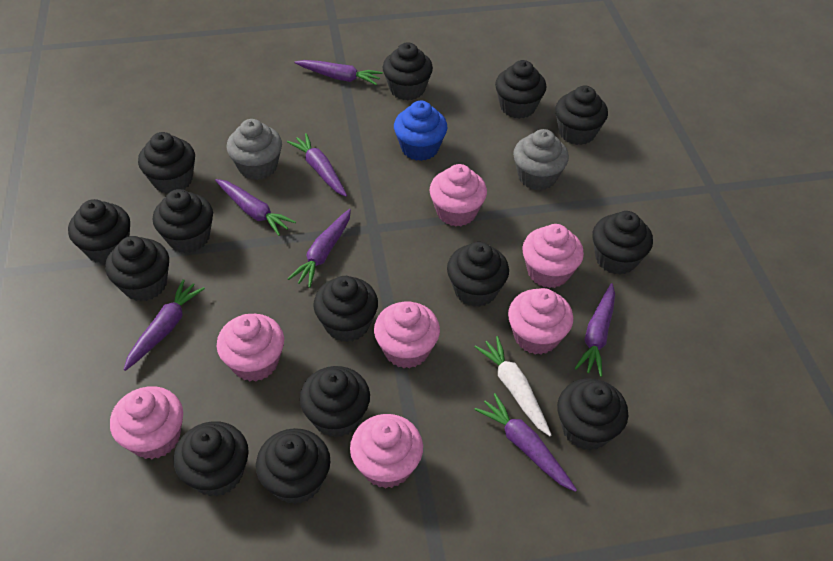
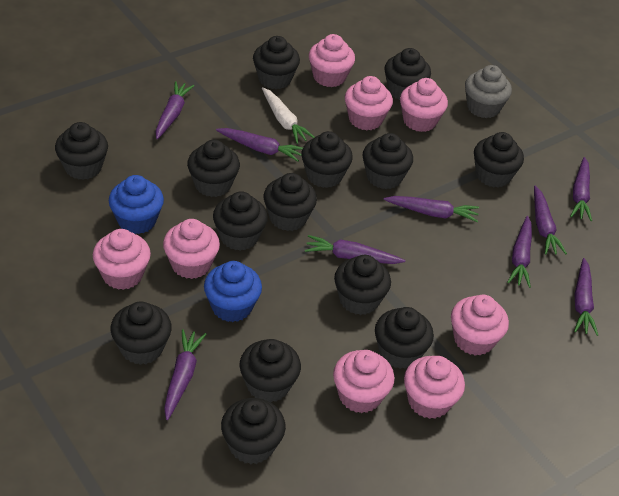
blue cupcake: [394,101,447,161] = 1 -> [109,175,164,234] [204,261,262,322] = 2
grey cupcake: [227,119,282,180] [513,129,569,190] = 2 -> [465,65,512,118] = 1
pink cupcake: [110,386,183,459] [217,314,284,381] [350,414,423,489] [374,301,440,368] [430,164,487,226] [508,288,573,355] [522,224,584,288] = 7 -> [93,229,151,290] [163,219,220,279] [309,34,355,87] [333,350,395,413] [345,76,393,130] [400,78,448,132] [404,356,465,419] [451,295,509,356] = 8
purple carrot: [124,279,205,371] [215,179,296,236] [287,133,347,197] [288,209,351,288] [295,60,383,85] [474,393,577,492] [574,283,615,377] = 7 -> [155,81,194,139] [164,329,206,420] [216,128,303,162] [305,235,405,264] [384,196,479,222] [507,216,532,288] [534,186,567,254] [570,157,592,221] [574,258,598,336] = 9

